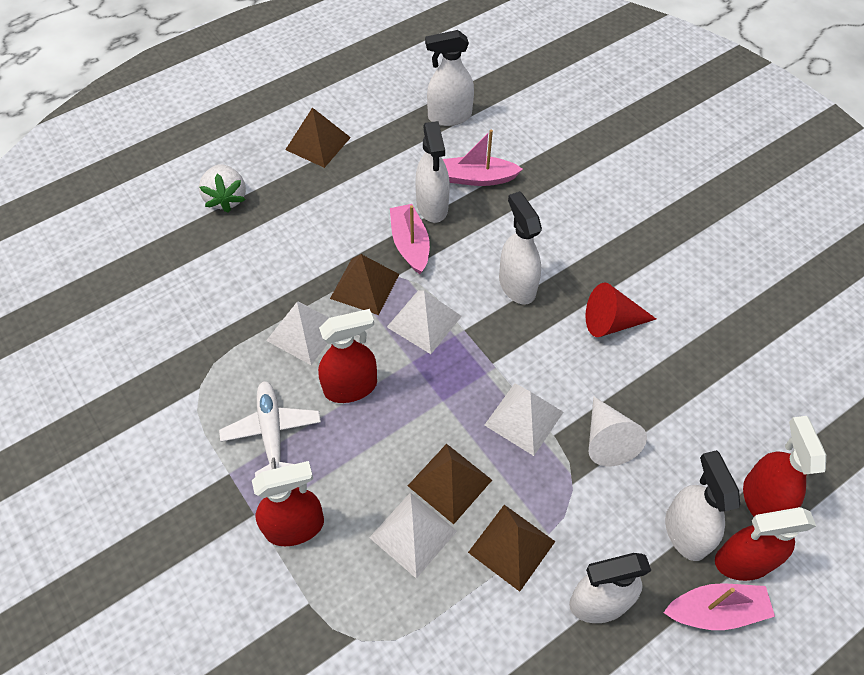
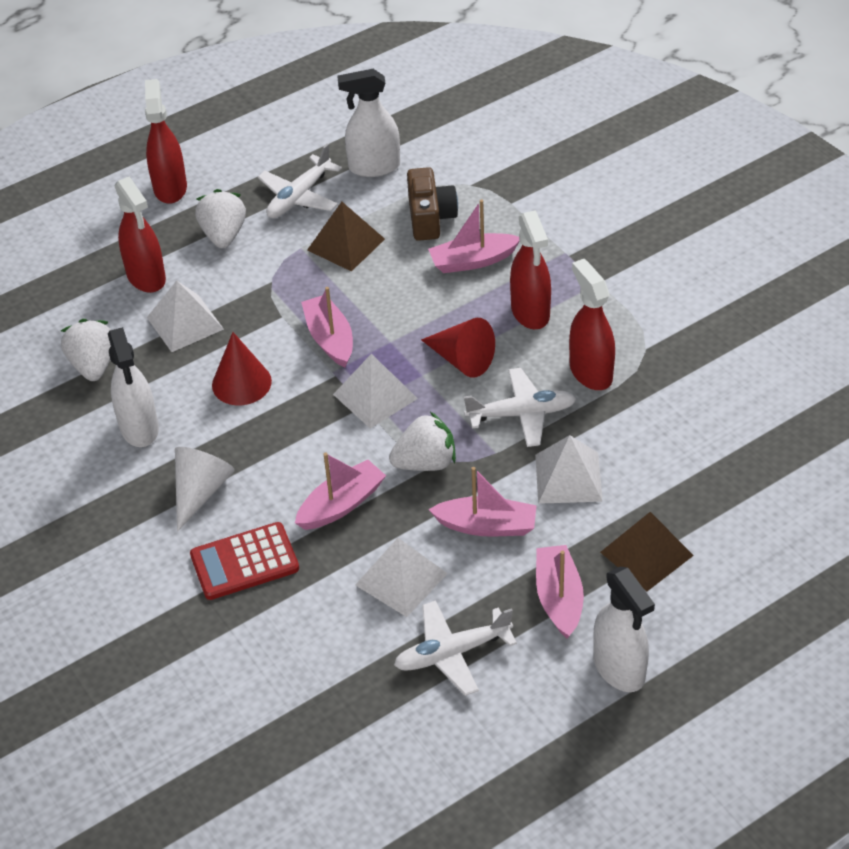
brown camera: none = 0 -> [407,167,458,241] = 1
brown pyramid: [285,107,351,168] [330,254,399,315] [408,444,492,524] [468,505,556,592] = 4 -> [307,202,385,272] [600,512,694,591] = 2
pink boat: [390,204,430,274] [443,129,523,186] [663,583,775,630] = 3 -> [295,453,386,530] [301,287,353,367] [428,199,520,273] [428,467,537,536] [536,545,584,639] = 5
red calculator: none = 0 -> [190,522,299,600] = 1
red cone: [586,283,656,337] = 1 -> [212,332,272,405] [421,318,495,378] = 2
white plane: [219,381,321,477] = 1 -> [258,144,342,218] [394,600,517,696] [464,368,577,447] = 3
white spray bottle: [415,121,450,223] [425,30,474,126] [499,191,542,305] [569,553,651,623] [665,450,740,561] = 5 -> [108,327,159,447] [337,69,400,177] [593,567,655,692] = 3
white strawberry: [199,164,246,213] = 1 -> [61,319,111,381] [195,189,246,248] [389,412,456,471] = 3

